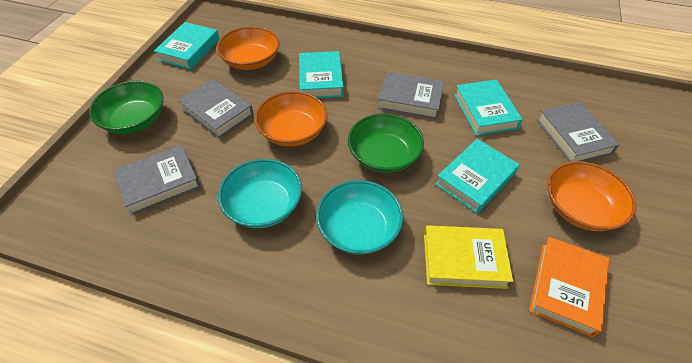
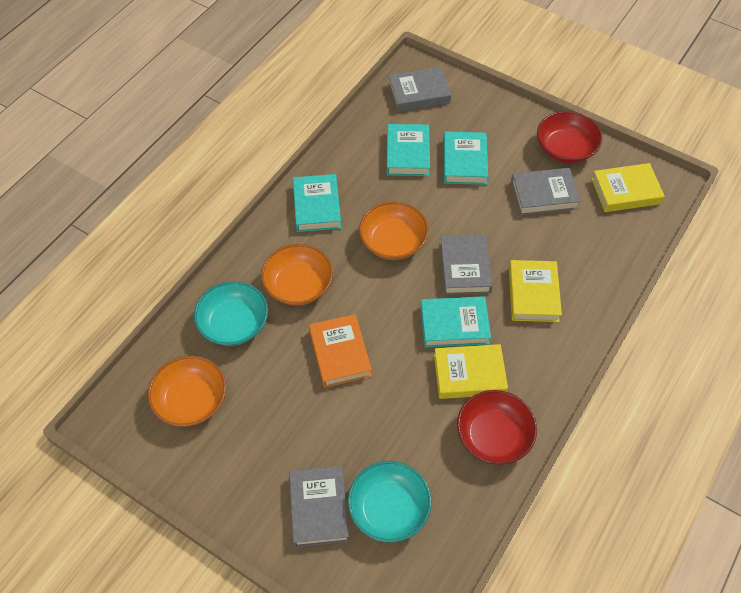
green bowl: [89,81,163,134] [348,113,424,173] = 2 -> none = 0
red bowl: none = 0 -> [457,390,537,465] [537,111,602,163] = 2
yellow book: [424,225,513,289] = 1 -> [434,344,508,399] [509,260,562,322] [592,163,665,212] = 3

